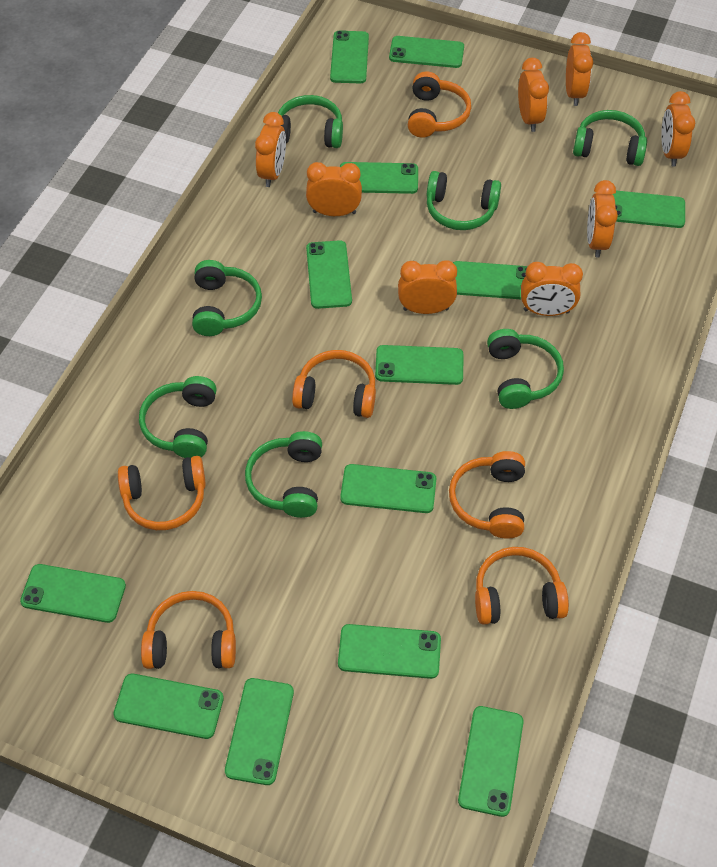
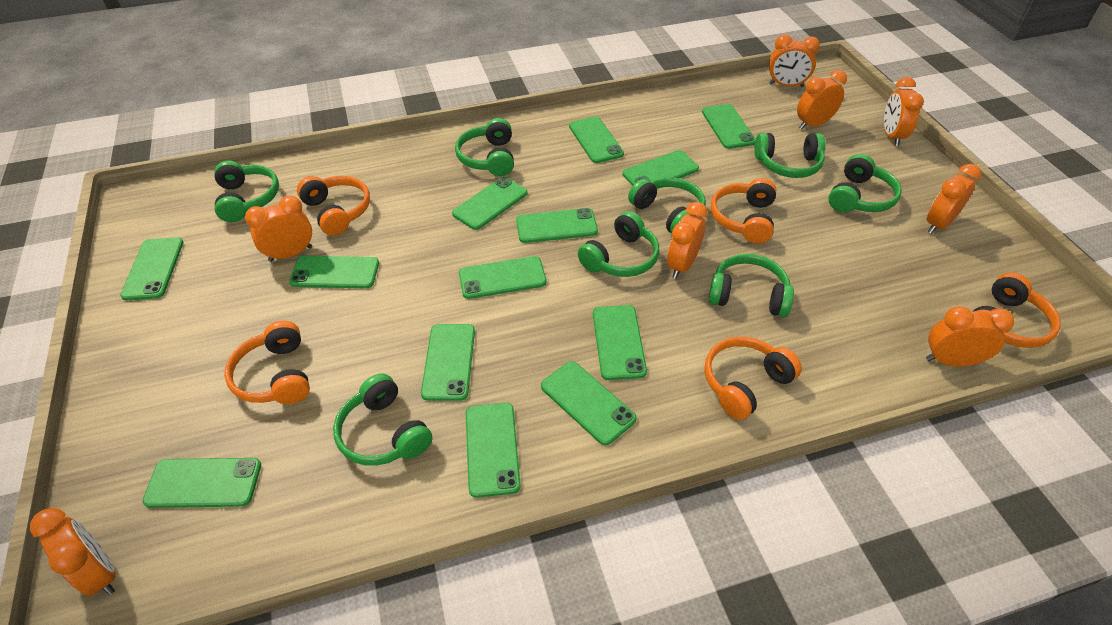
green headphones: [139,376,217,458] [192,260,262,336] [245,431,322,518] [278,95,343,148] [427,171,501,230] [487,329,564,409] [573,110,647,166] = 7 -> [214,160,279,222] [333,374,432,466] [455,118,514,176] [578,211,659,277] [628,177,706,233] [709,254,794,317] [754,133,825,178] [828,154,902,213] = 8
orange headphones: [118,456,206,530] [141,591,236,669] [292,350,376,418] [408,71,471,138] [449,451,525,539] [475,547,569,625] = 6 -> [224,321,310,404] [297,176,370,236] [704,337,802,420] [711,178,776,244] [973,272,1061,348] = 5

